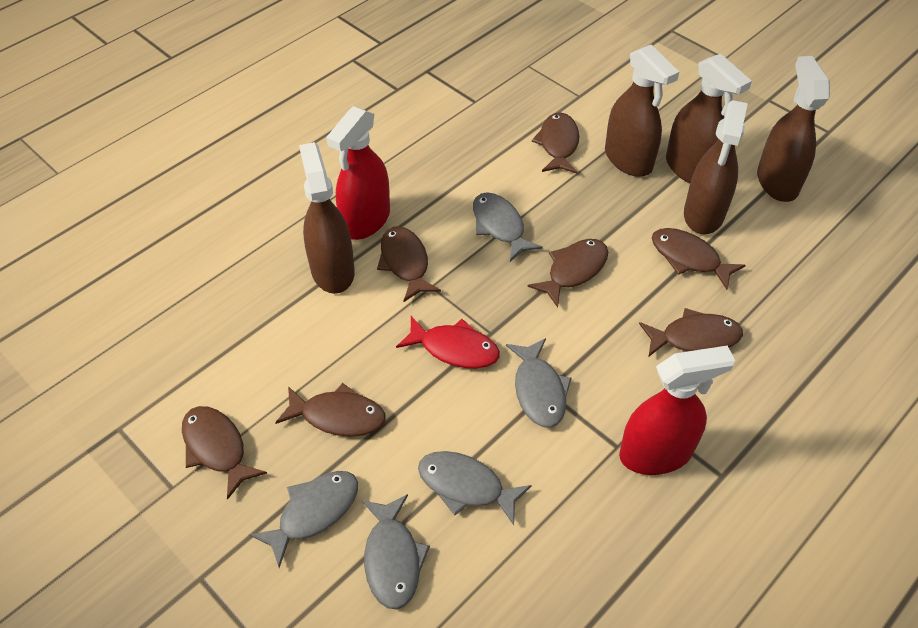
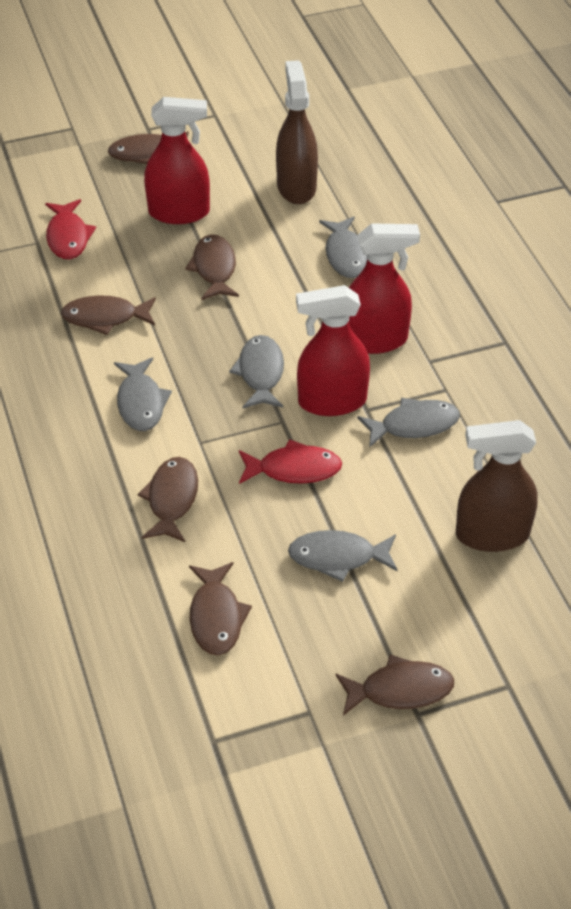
brown fish: [182,406,267,500] [275,383,386,437] [377,226,441,302] [527,239,608,308] [532,112,579,173] [639,308,743,356] [652,228,746,290] = 7 -> [61,295,156,335] [108,131,189,164] [137,457,198,542] [185,234,239,300] [189,562,252,655] [335,654,454,716] = 6
brown spray bottle: [299,142,355,294] [605,44,679,177] [666,54,752,183] [684,100,748,234] [757,56,830,202] = 5 -> [276,60,318,204] [456,420,538,552] = 2
red fish: [396,316,500,369] = 1 -> [45,199,96,259] [239,439,342,484] = 2
red spray bottle: [326,106,390,240] [619,346,735,475] = 2 -> [144,97,210,224] [296,285,370,416] [349,223,420,354] = 3

